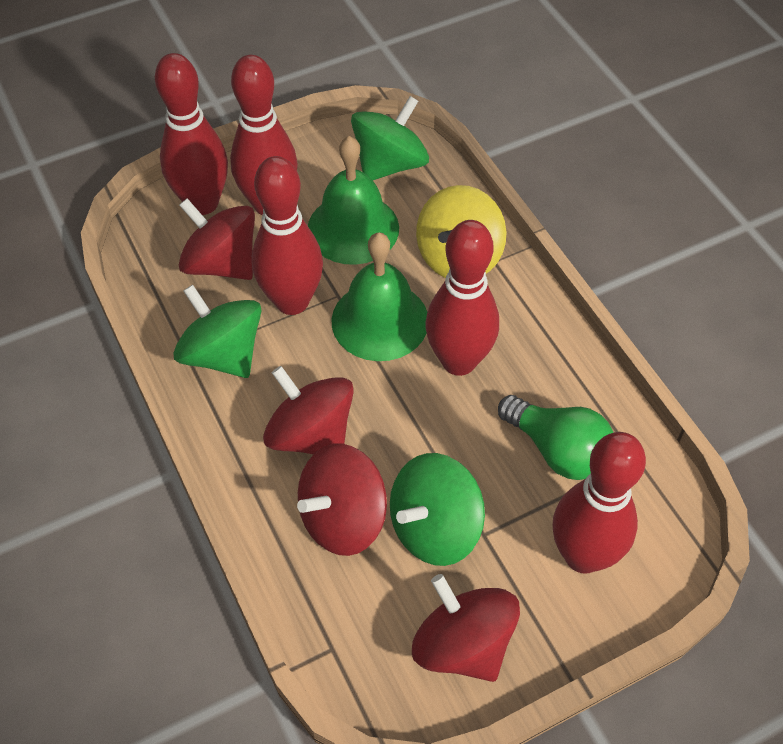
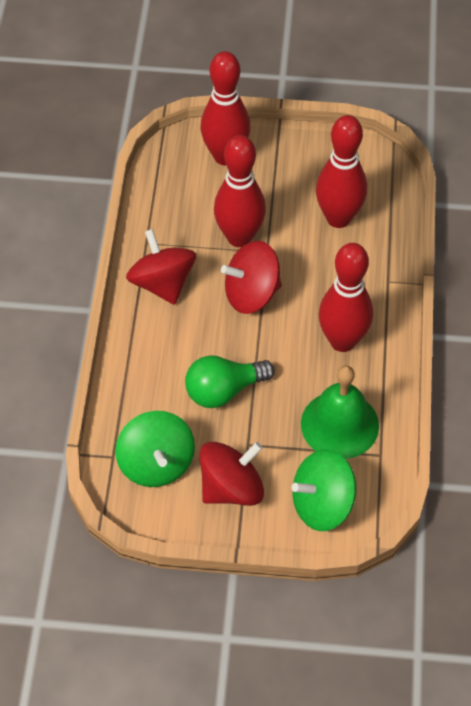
green bell: [308,136,399,265] [332,232,427,361] = 2 -> [301,366,379,459] = 1
green spinning top: [174,285,262,378] [351,96,429,180] [390,453,485,566] = 3 -> [115,411,195,487] [292,449,356,531] = 2
red bowling pin: [155,53,228,215] [230,55,298,215] [252,156,323,315] [426,220,499,376] [553,432,646,574] = 5 -> [201,51,250,166] [214,135,266,247] [316,115,367,228] [318,243,373,352] = 4
red spinning top: [179,198,255,280] [263,366,354,455] [297,444,387,556] [412,574,520,682] = 4 -> [126,229,196,305] [199,442,264,506] [221,241,282,314] = 3
yellow spinning top: [416,185,506,278] = 1 -> none = 0

